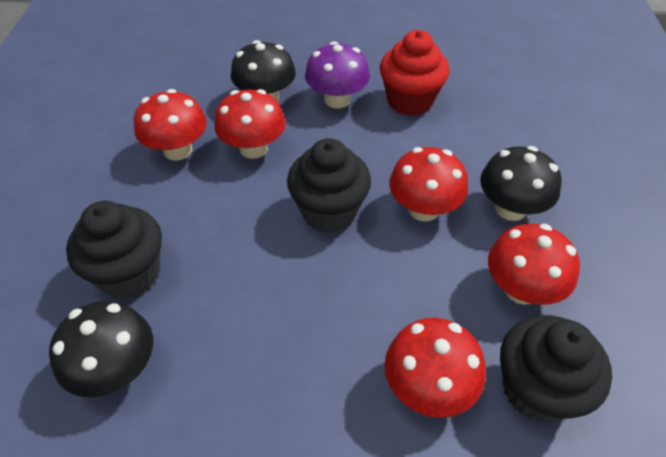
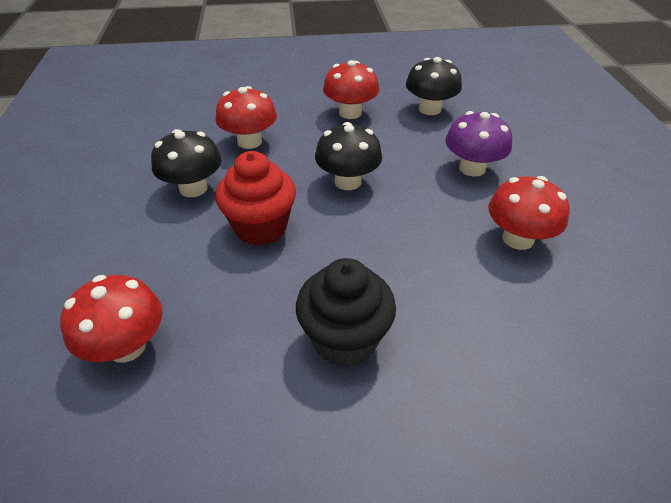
black cupcake: [66,201,162,299] [287,138,371,233] [500,315,612,423] = 3 -> [296,258,396,367] = 1
red mushroom: [134,89,207,161] [214,89,286,159] [385,318,485,418] [389,147,468,222] [488,224,580,305] = 5 -> [60,275,163,363] [216,86,277,149] [323,60,379,119] [489,176,570,250] = 4

